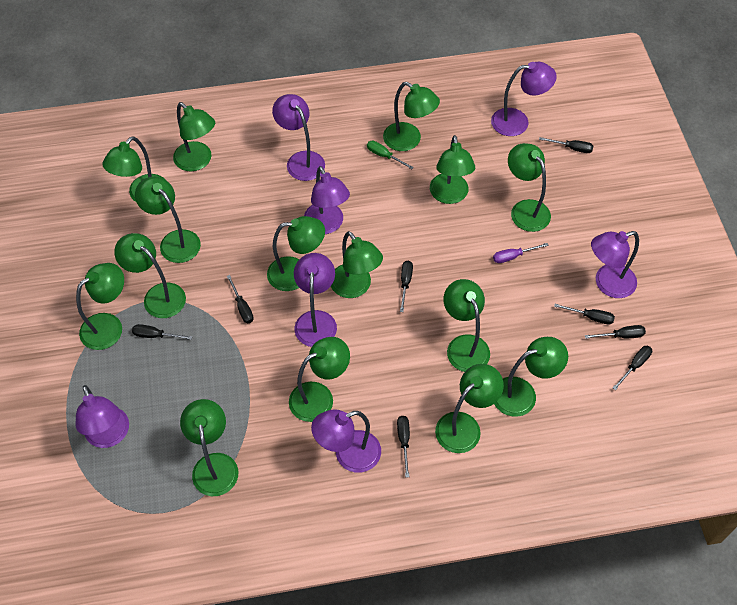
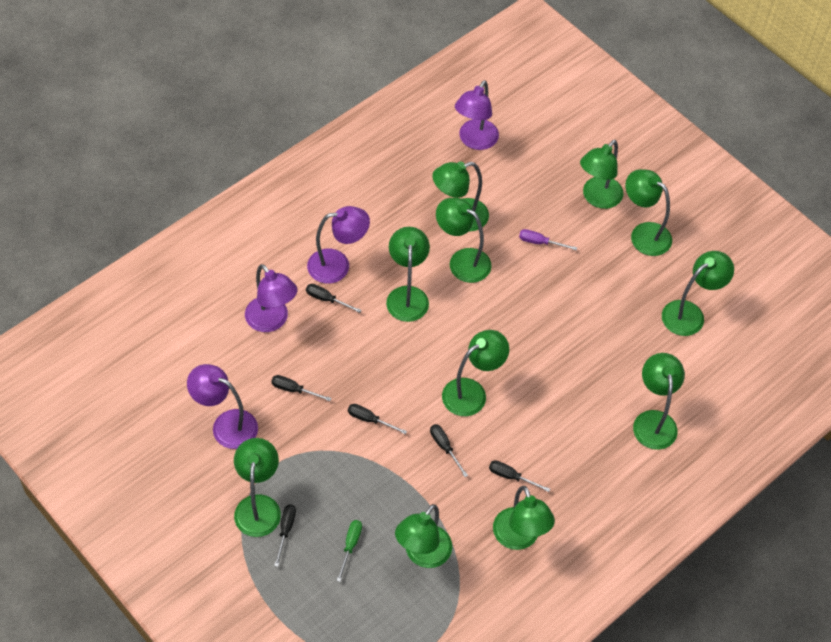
black screwdriver: [132,324,192,340] [227,275,254,323] [397,416,410,477] [400,261,413,312] [539,137,593,153] [554,304,615,324] [585,325,646,339] [613,346,652,390] = 8 -> [271,375,331,401] [274,504,296,567] [306,284,362,313] [348,404,407,434] [430,424,468,477] [489,460,550,492] = 6
green lamp: [76,263,124,350] [102,136,165,202] [114,233,186,318] [135,177,201,263] [173,102,215,171] [180,399,238,496] [267,216,325,291] [289,337,350,422] [331,231,383,298] [383,82,440,151] [430,135,475,204] [435,364,504,453] [443,279,490,372] [494,337,568,417] [508,143,551,232] = 15 -> [234,438,281,537] [386,227,430,322] [395,504,452,568] [432,161,489,232] [436,198,492,283] [442,330,509,416] [493,486,555,550] [580,140,623,209] [625,169,672,256] [633,353,685,450] [662,251,734,336] = 11
purple lamp: [76,385,129,448] [272,94,325,181] [294,253,337,347] [304,166,350,234] [311,409,381,473] [491,62,557,136] [591,231,639,298] = 7 -> [187,364,258,449] [245,264,297,332] [307,206,370,284] [455,80,499,150] = 4

